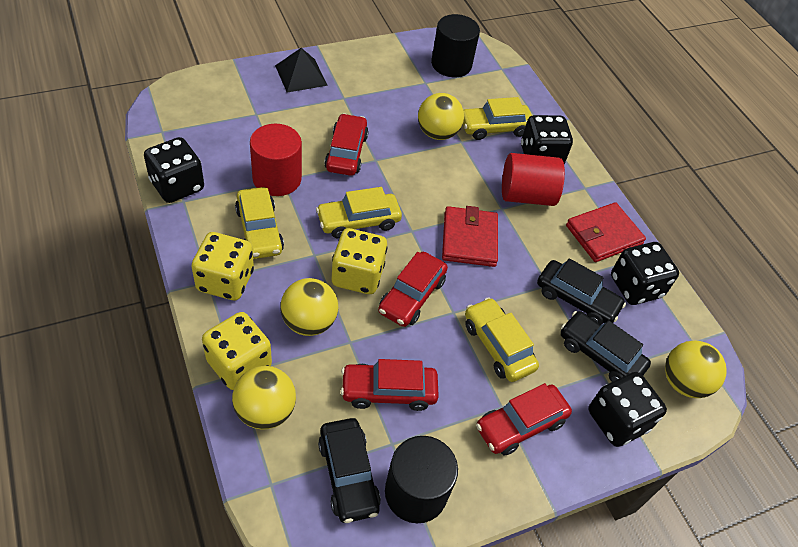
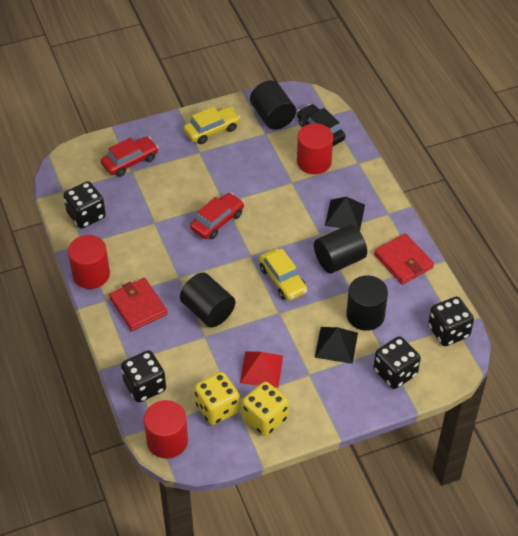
black car: [318,418,381,523] [537,258,626,325] [560,311,651,382] = 3 -> [297,104,345,146] = 1
black cylinder: [385,436,458,523] [431,14,480,77] = 2 -> [180,272,235,328] [250,80,296,130] [314,224,367,274] [346,275,388,331] = 4
black pyramid: [275,48,328,93] = 1 -> [315,327,358,364] [325,197,365,231] = 2
red car: [324,113,369,176] [341,359,439,411] [378,252,448,327] [476,383,572,456] = 4 -> [101,136,159,177] [190,193,244,239] = 2
red cylinder: [250,124,302,196] [502,153,565,206] = 2 -> [68,235,110,289] [144,400,188,459] [297,123,333,174] = 3
red pyramid: none = 0 -> [240,351,283,388] = 1
yellow ball: [232,366,296,430] [281,278,338,336] [418,93,464,140] [665,340,727,398] = 4 -> none = 0
yellow car: [235,187,284,259] [316,187,402,238] [463,97,532,140] [465,297,539,382] = 4 -> [184,107,240,144] [259,248,307,301] = 2
yellow dice: [191,232,254,300] [202,312,272,390] [332,228,388,294] = 3 -> [194,372,240,425] [242,382,289,436] = 2

